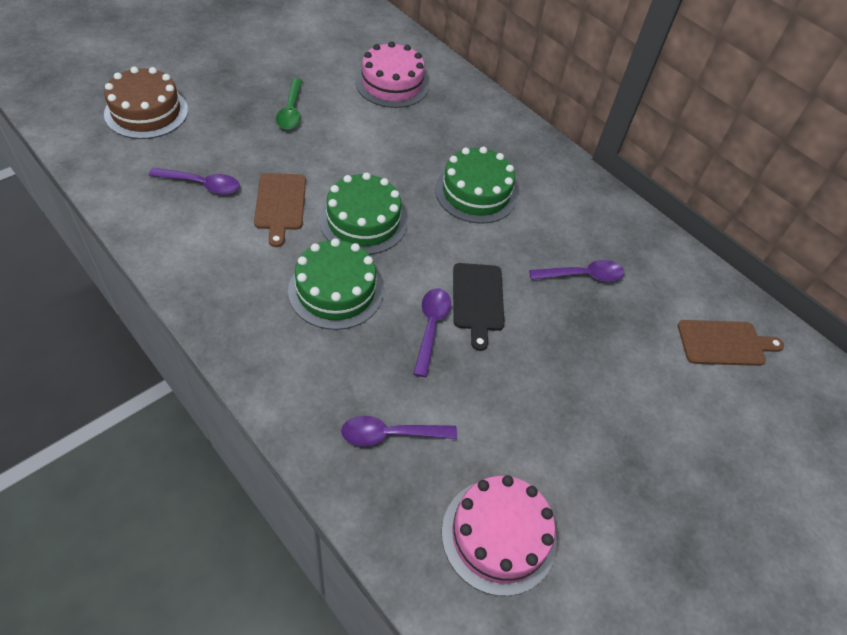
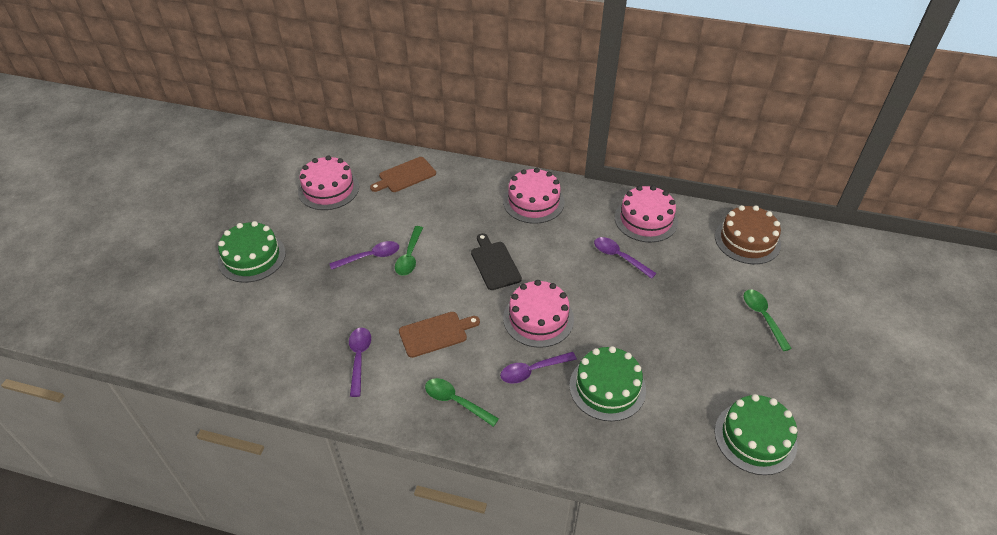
green spoon: [276,78,303,130] = 1 -> [395,226,423,276] [425,378,499,427] [744,289,792,351] = 3
pink cake: [356,41,429,108] [442,475,557,596] = 2 -> [298,155,359,210] [503,168,565,224] [503,280,574,348] [615,185,678,242] = 4

